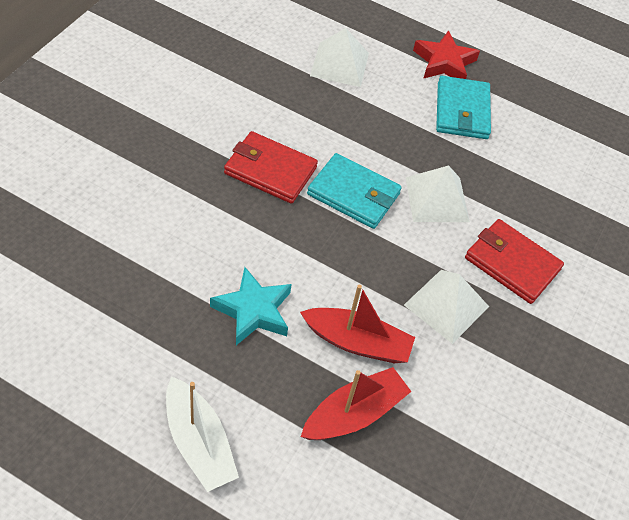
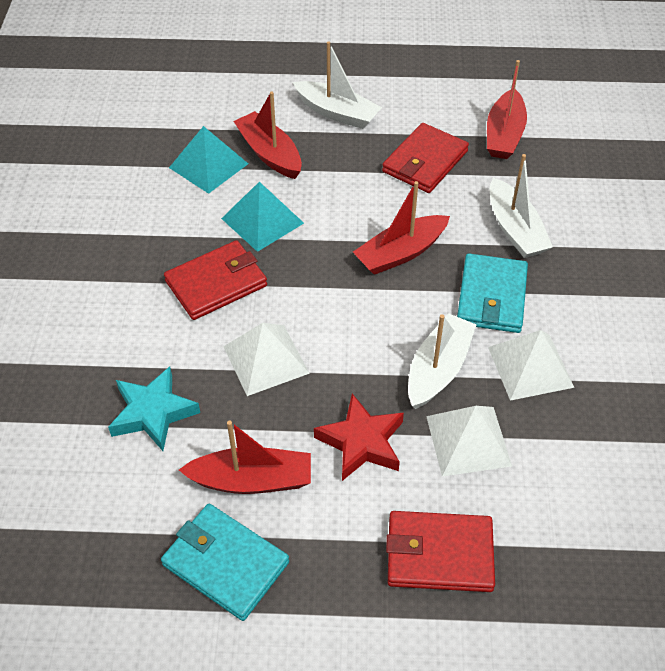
red boat: [300,285,415,363] [301,367,412,440] = 2 -> [179,421,311,494] [233,92,302,179] [353,181,450,275] [487,60,527,159] = 4
red wallet: [224,131,318,204] [465,219,564,304] = 2 -> [164,240,267,320] [382,123,469,193] [386,511,495,592] = 3
turquoise pyramid: none = 0 -> [169,126,248,194] [221,182,304,252] = 2
white boat: [166,376,239,492] = 1 -> [293,41,382,129] [408,313,476,409] [490,154,553,258] = 3

